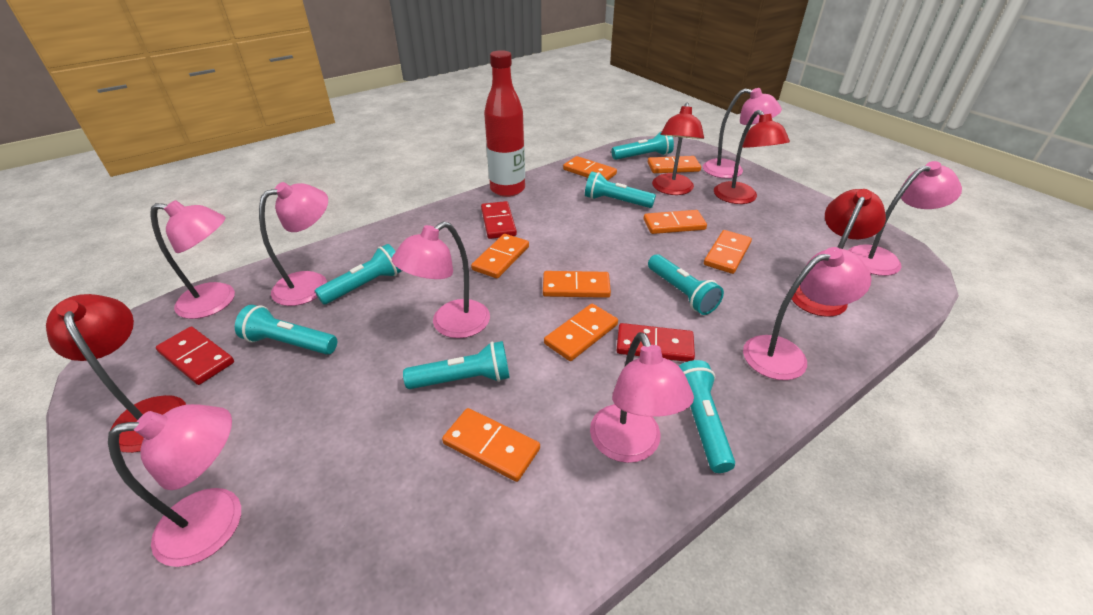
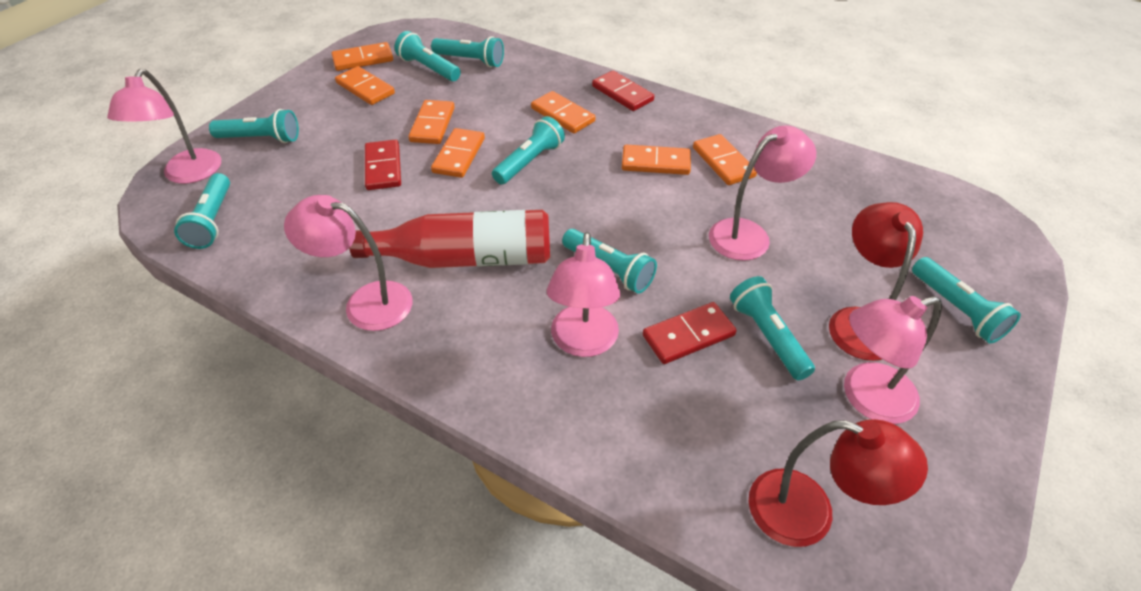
orange domino: [442,408,540,482] [471,234,529,278] [543,271,611,298] [544,304,618,361] [563,156,617,181] [643,210,707,234] [648,156,701,173] [704,230,752,274] = 8 -> [332,42,393,71] [335,66,395,105] [408,100,455,144] [431,128,485,178] [531,91,595,133] [622,145,691,175] [693,134,757,185] = 7
pink lamp: [108,404,241,567] [150,200,235,319] [259,182,328,306] [392,221,490,338] [590,332,694,463] [703,88,782,178] [743,247,872,380] [848,161,962,276] = 8 -> [107,69,221,184] [284,195,413,331] [547,232,620,357] [709,126,816,261] [844,296,942,424] = 5
red lamp: [46,294,186,453] [652,103,704,195] [714,110,790,204] [792,189,886,317] = 4 -> [749,419,928,547] [829,202,923,361] = 2
turquoise flashlight: [235,305,337,355] [315,244,402,305] [403,341,510,389] [585,172,656,208] [611,131,674,160] [648,254,724,315] [679,360,735,473] = 7 -> [174,173,230,249] [209,109,299,143] [394,31,461,81] [431,36,504,67] [492,116,565,185] [562,229,657,294] [730,276,815,381] [912,257,1021,344] = 8

